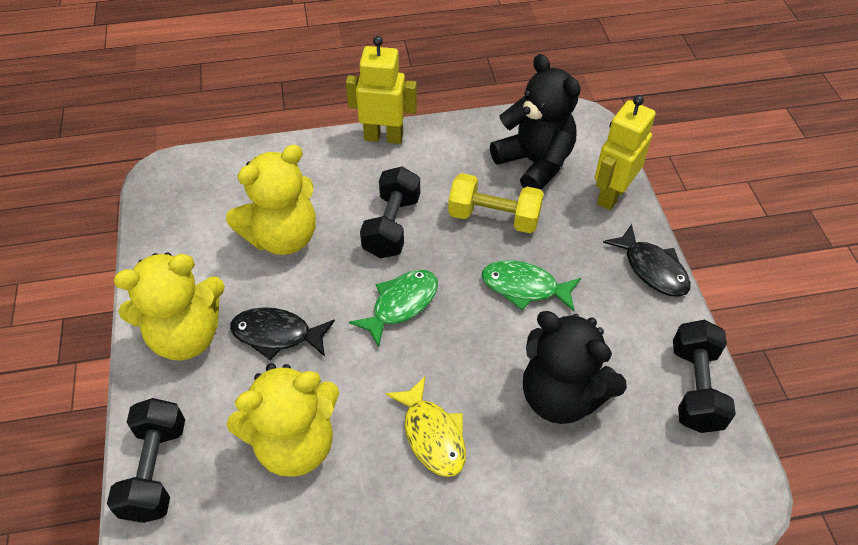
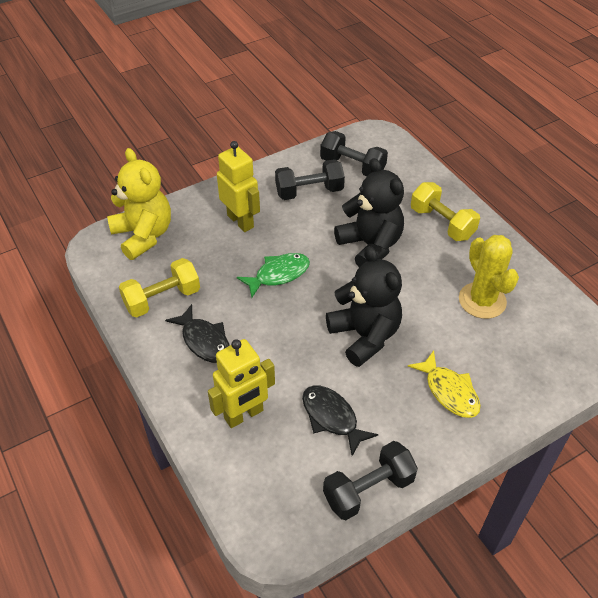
green fish: [349,270,438,348] [482,260,581,311] = 2 -> [237,253,310,298] = 1
yellow cactus: none = 0 -> [459,235,519,319] = 1
yellow dumbbell: [448,173,544,233] = 1 -> [119,258,200,318] [411,182,480,241] = 2
yellow teddy bear: [114,252,225,361] [226,145,316,255] [227,363,339,477] = 3 -> [107,148,171,260] = 1

